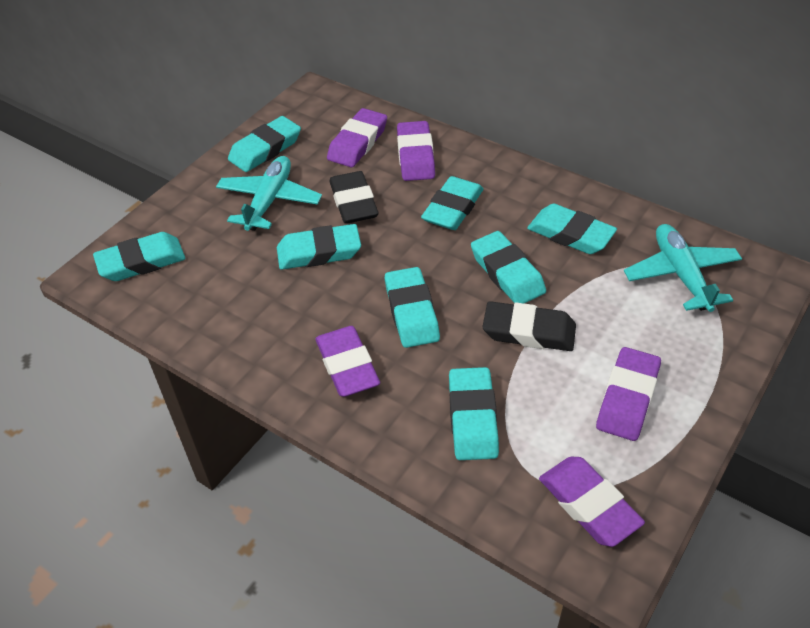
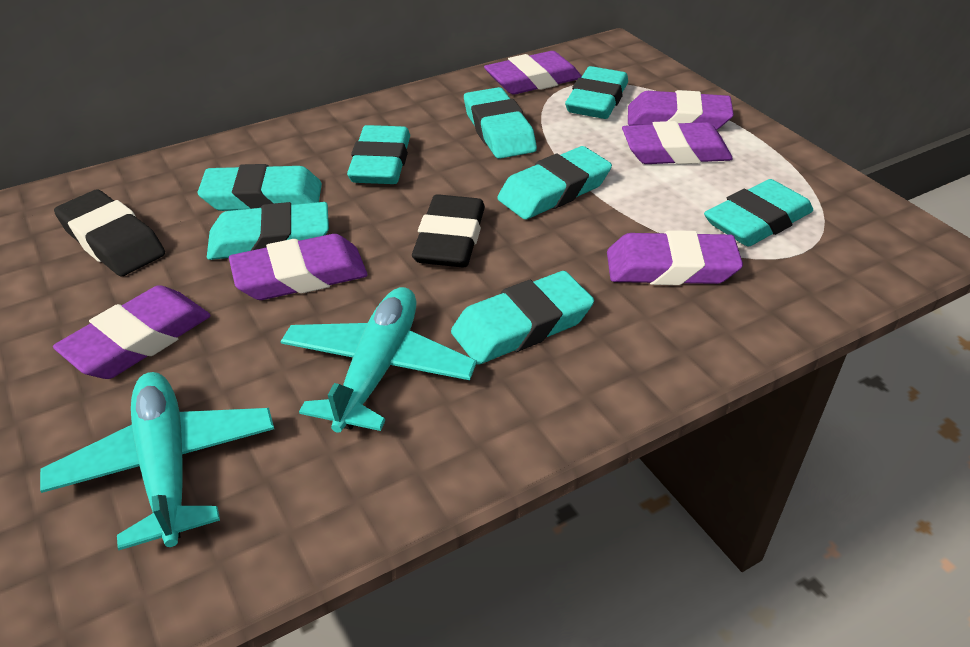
purple eraser: [315,326,380,397] [327,108,387,167] [397,121,435,181] [539,457,645,547] [596,347,661,441] = 5 -> [53,285,211,379] [229,234,368,300] [484,51,582,95] [607,230,743,285] [622,121,733,164] [628,90,734,130] = 6

